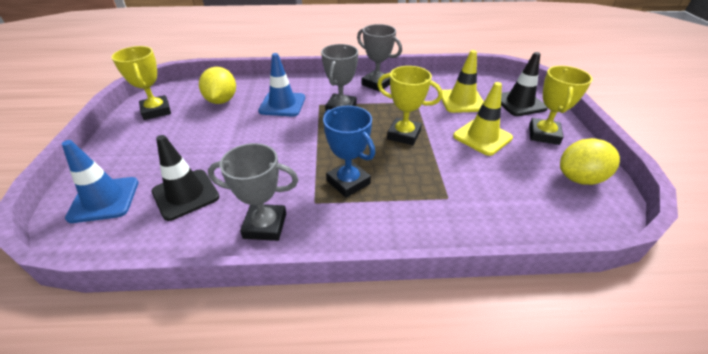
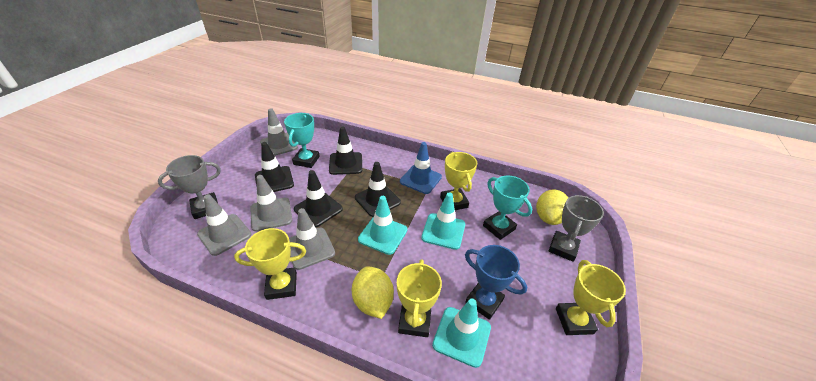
black traffic cone: [152,135,219,221] [501,52,548,116] = 2 -> [255,142,294,192] [294,170,343,227] [329,127,362,175] [355,162,401,217] = 4
blue traffic cone: [62,140,138,223] [258,53,305,117] = 2 -> [400,142,442,194] = 1
grey traffic cone: none = 0 -> [197,194,251,256] [250,175,292,231] [260,108,298,156] [289,208,335,270] = 4
grey trophy: [208,143,299,241] [321,44,358,111] [357,24,402,92] = 3 -> [158,155,221,219] [549,195,604,262] = 2
turquoise traffic cone: none = 0 -> [358,196,408,255] [421,192,465,250] [432,298,491,368] = 3
turquoise trophy: none = 0 -> [284,113,320,168] [483,176,532,240] = 2
yellow traffic cone: [441,50,484,113] [453,82,513,156] = 2 -> none = 0
yellow trophy: [112,46,171,120] [377,66,443,145] [529,66,593,145] = 3 -> [234,228,306,300] [397,259,442,337] [440,152,477,210] [556,260,626,335] = 4

